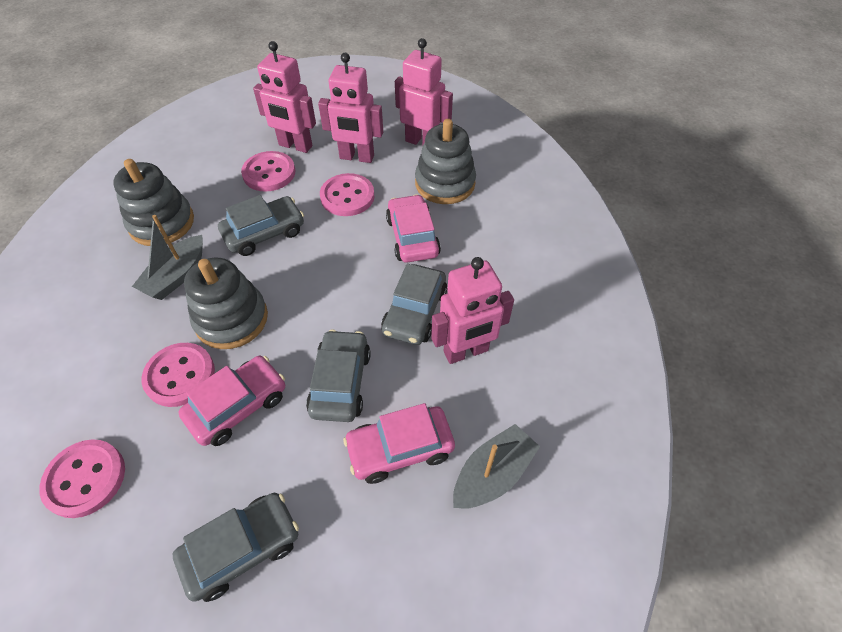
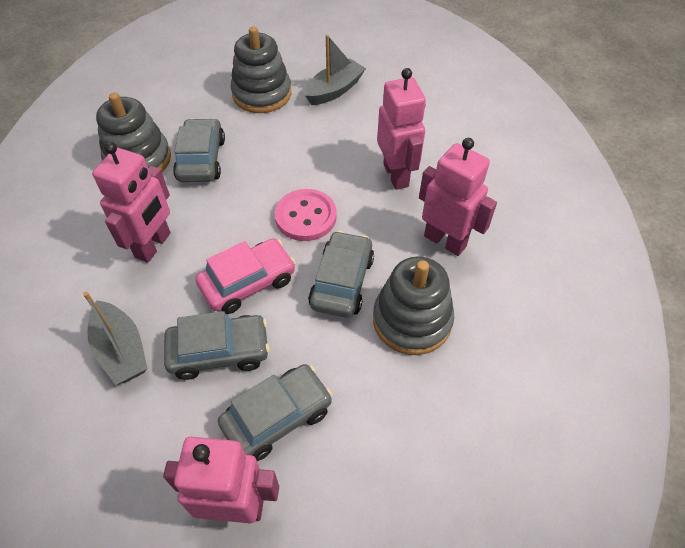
pink button: [39,439,125,518] [142,343,215,407] [241,151,295,192] [320,173,374,216] = 4 -> [275,189,337,241] = 1
pink car: [178,356,285,446] [343,403,455,484] [386,194,441,263] = 3 -> [196,238,296,314] = 1

